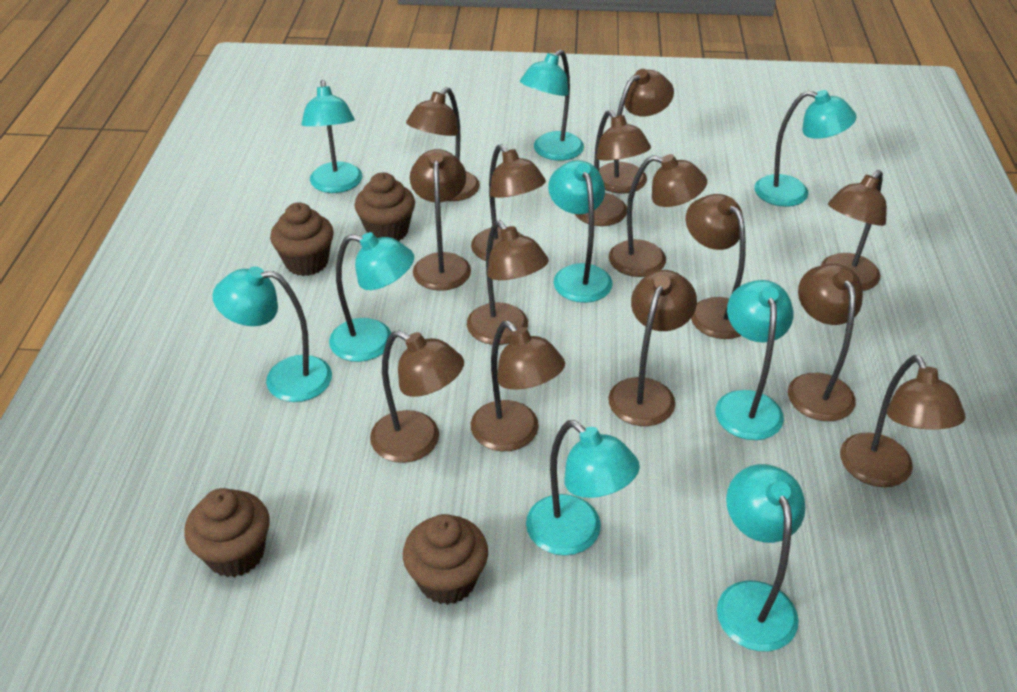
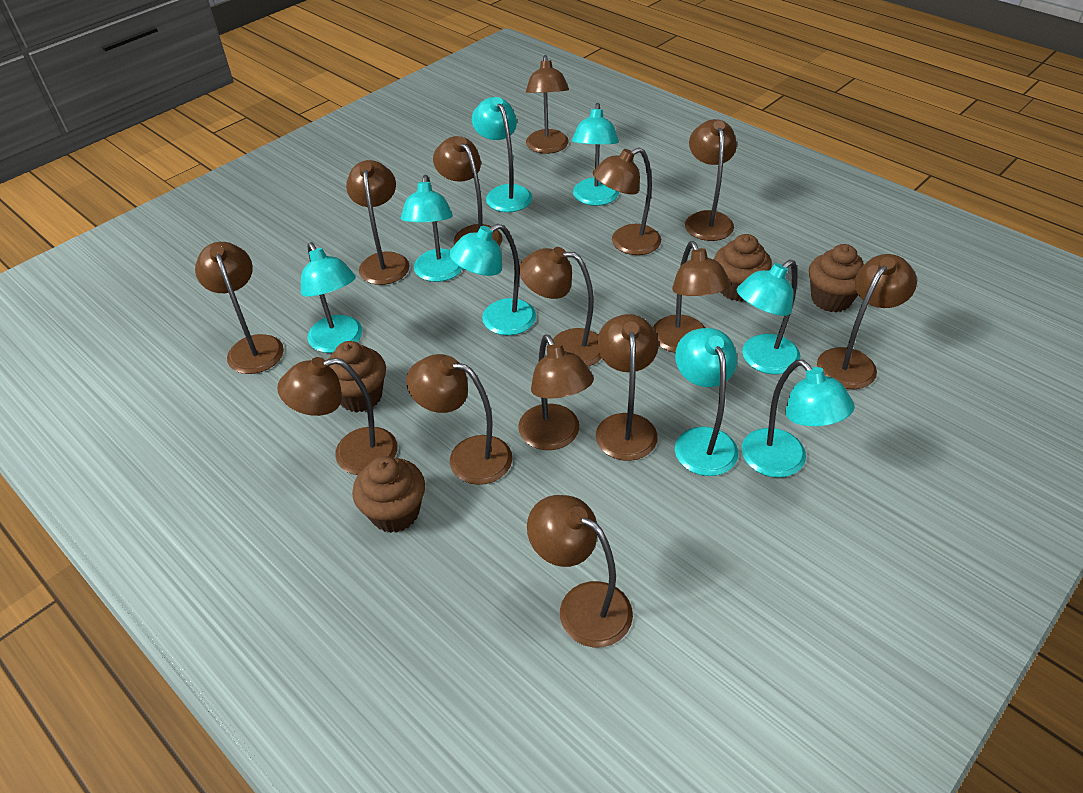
turquoise lamp: [212,266,332,402] [301,80,362,193] [329,232,414,362] [520,50,584,161] [526,420,640,556] [548,160,613,303] [715,280,793,440] [717,464,806,651] [755,90,857,207] = 9 -> [301,242,362,353] [401,175,463,282] [449,224,536,335] [472,97,532,212] [572,103,619,206] [675,328,738,476] [737,260,801,374] [742,359,855,478] = 8

